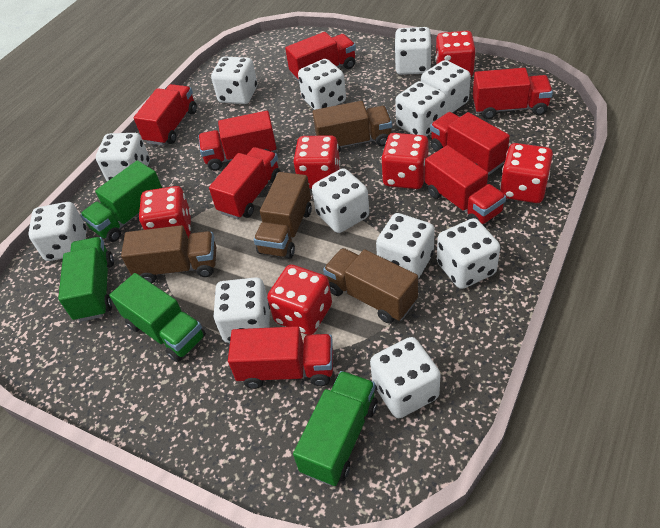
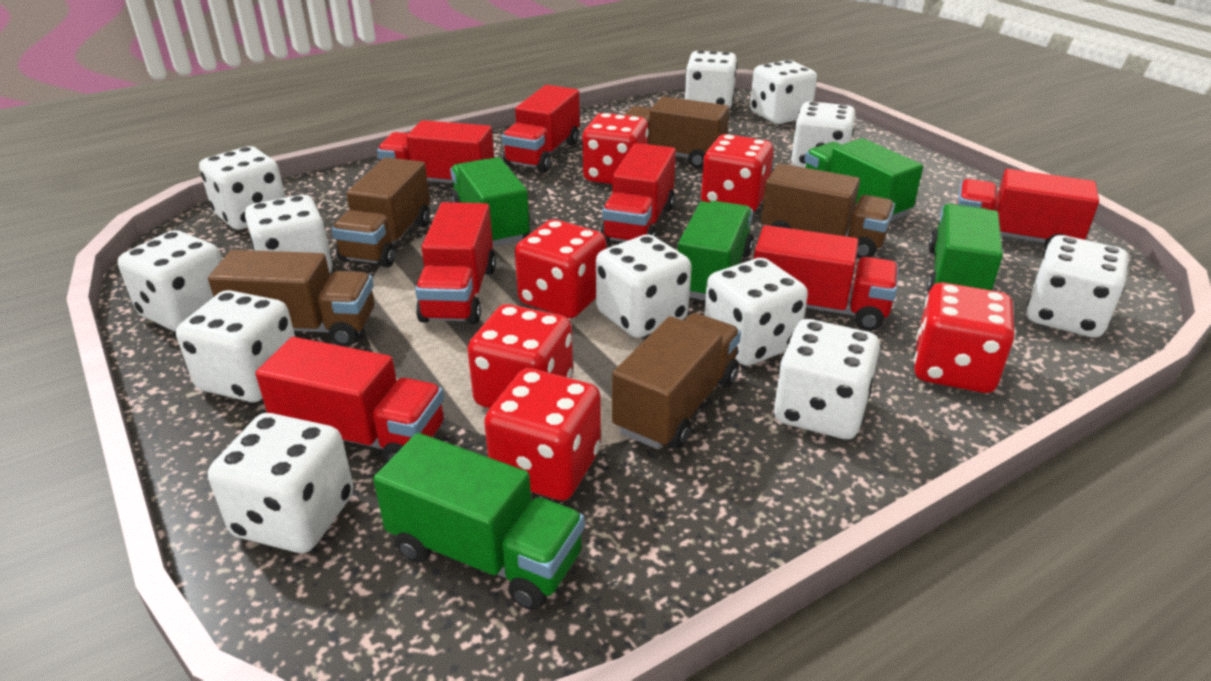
brown truck: [121,225,216,283] [254,172,312,259] [313,101,392,152] [323,248,418,323] = 4 -> [208,250,374,347] [332,157,430,267] [612,313,741,449] [625,96,729,168] [761,163,895,259] = 5
green truck: [58,237,114,322] [80,160,162,242] [109,273,206,362] [293,371,378,486] = 4 -> [373,433,585,610] [450,157,530,247] [678,201,753,300] [804,138,923,221] [927,204,1003,293] = 5
red truck: [134,84,197,146] [199,111,276,171] [209,147,281,219] [228,326,333,389] [285,32,356,82] [425,145,506,224] [430,112,510,175] [473,68,553,119] = 8 -> [256,337,444,463] [377,120,494,183] [415,202,496,324] [502,85,580,172] [600,143,676,242] [754,225,898,331] [956,169,1099,248] = 7

